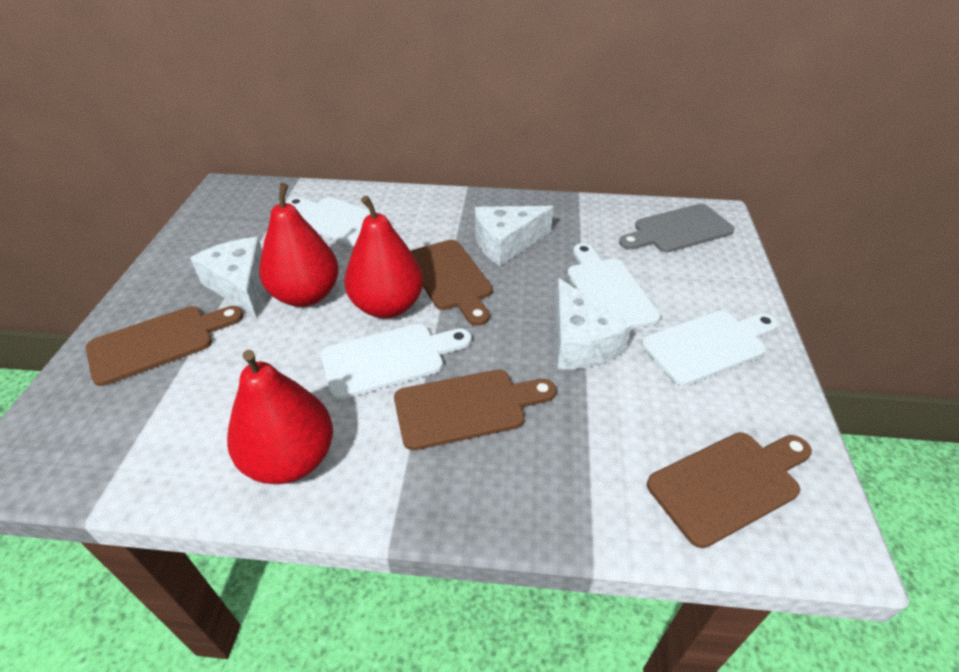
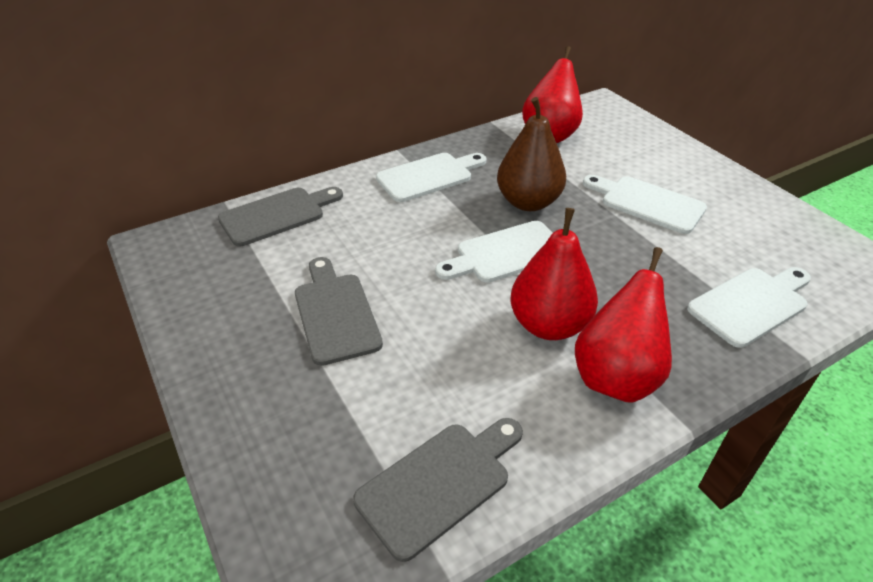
brown cutting board: [86,306,243,386] [394,370,556,450] [410,240,493,326] [647,432,812,548] = 4 -> none = 0
brown pear: none = 0 -> [497,97,566,211] = 1
grey cutting board: [619,204,735,252] = 1 -> [218,187,343,246] [295,257,383,366] [353,418,523,562] = 3
white cheese: [190,237,262,318] [475,206,553,266] [555,278,632,370] = 3 -> none = 0

